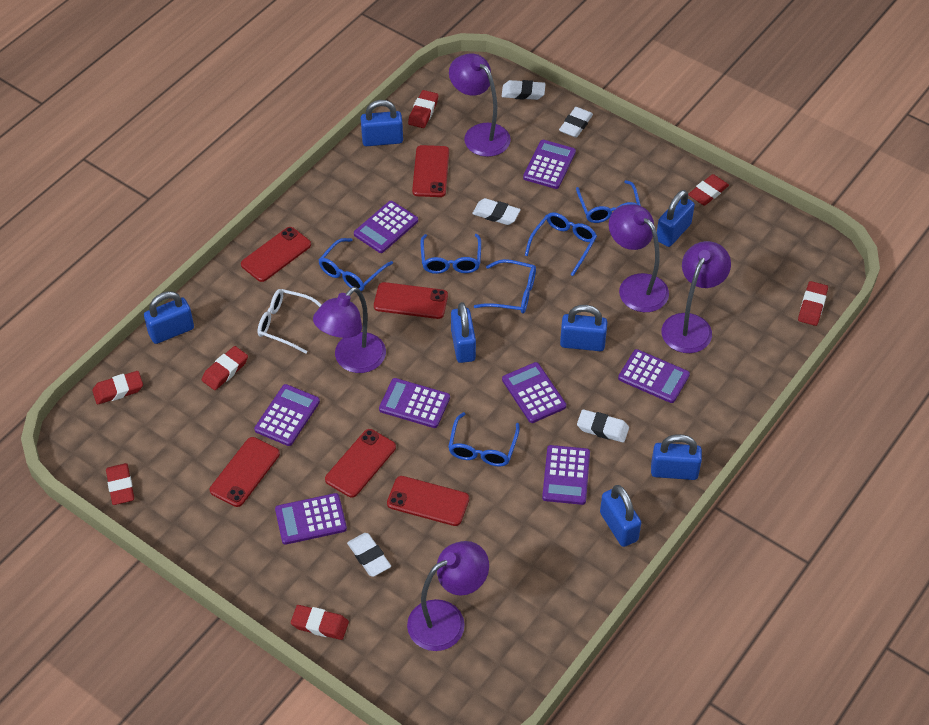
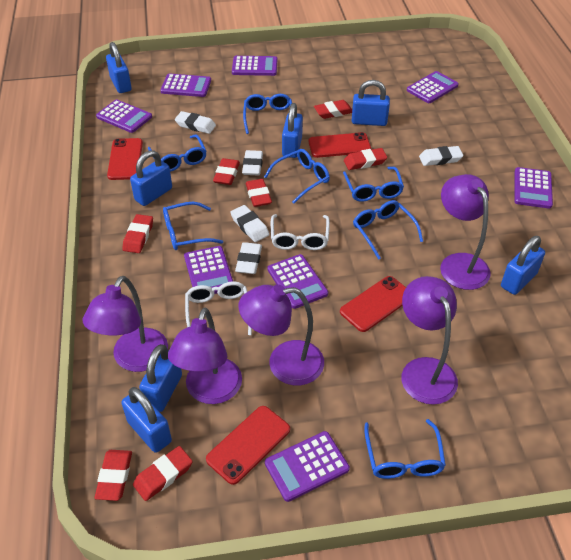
blue glasses: [319,238,393,291] [421,234,481,274] [448,412,520,467] [474,259,536,314] [525,212,597,276] [576,180,641,223] = 6 -> [148,134,206,172] [163,202,223,250] [243,94,292,134] [264,149,330,203] [343,167,404,202] [353,200,423,260] [364,419,446,479] = 7
red phone: [210,437,280,507] [241,227,311,282] [325,429,396,498] [374,282,448,319] [387,476,469,526] [412,145,449,197] = 6 -> [107,138,143,180] [206,406,290,485] [309,132,371,158] [340,276,406,332] = 4
white glasses: [258,289,321,354] = 1 -> [185,281,252,335] [271,214,330,250] = 2

